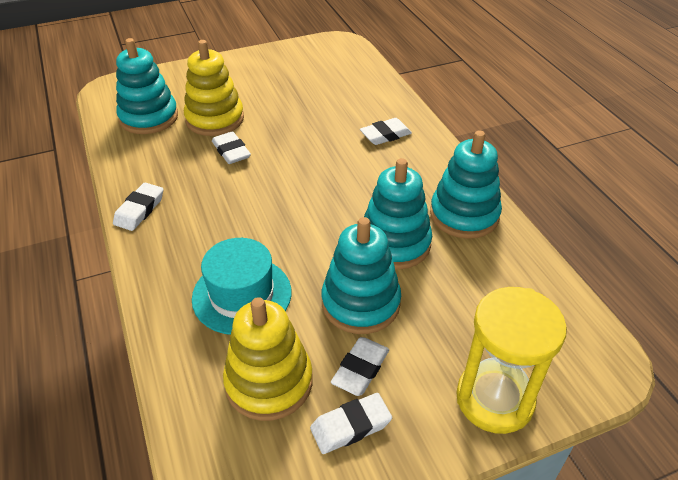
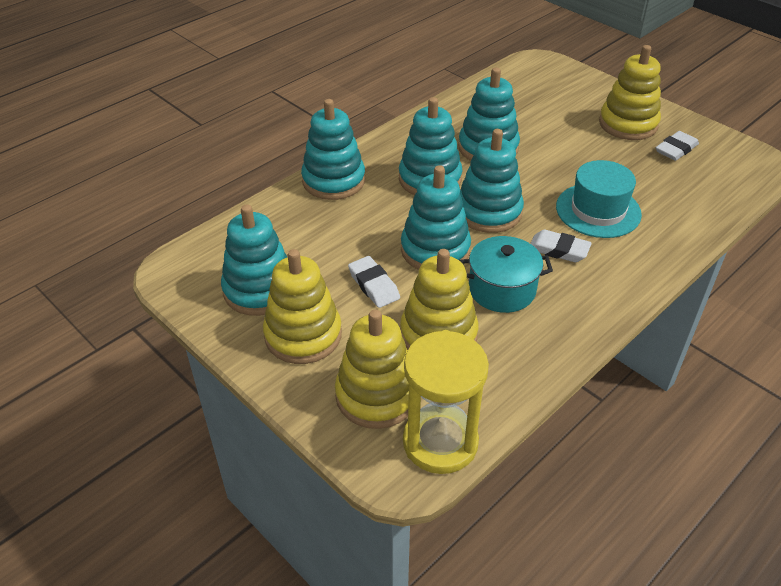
turquoise pot: none = 0 -> [459,236,553,313] = 1
turquoise stacking toy: [116,38,178,134] [321,217,401,334] [364,158,432,270] [430,130,502,239] = 4 -> [221,204,287,316] [301,99,365,200] [399,97,462,195] [401,165,471,270] [458,67,520,161] [460,129,524,233] = 6
white eraser: [113,182,163,231] [212,131,251,164] [310,393,392,454] [331,337,389,396] [360,118,412,145] = 5 -> [348,256,400,308] [530,230,592,262] [656,131,699,161] = 3
yellow stacking toy: [184,40,244,136] [223,297,313,421] = 2 -> [263,249,342,364] [335,309,409,429] [400,249,478,350] [599,45,661,140] = 4

